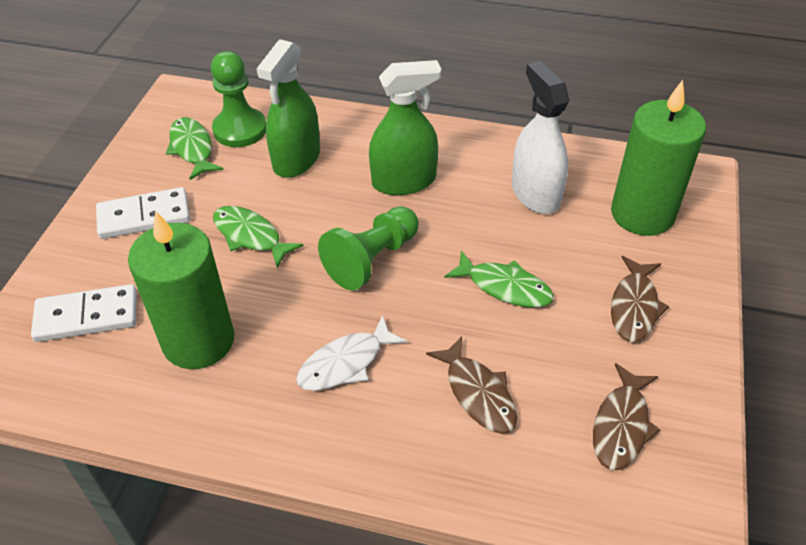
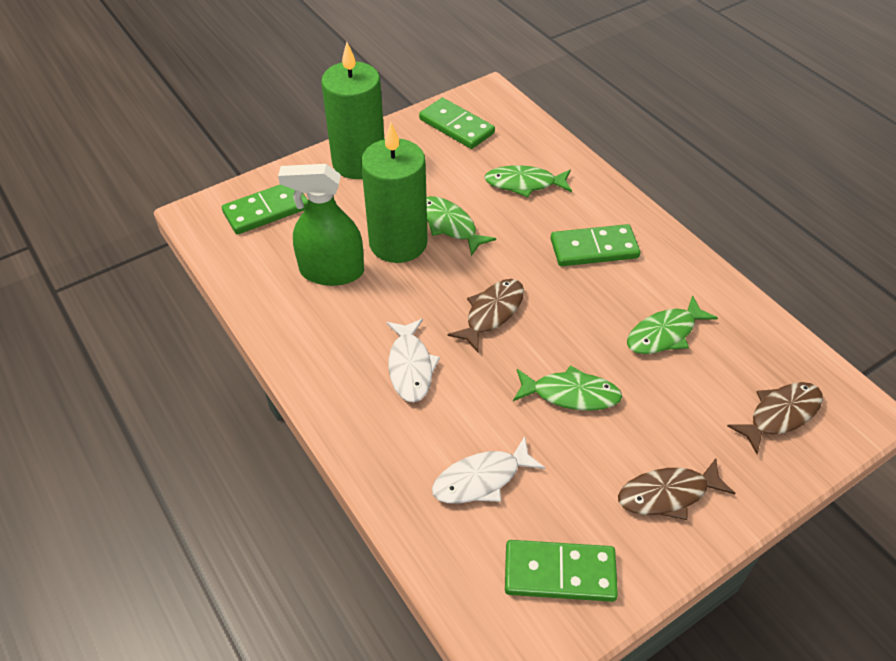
green domino: none = 0 -> [222,185,308,234] [419,98,495,149] [505,540,618,602] [550,224,640,266] = 4
green fish: [166,117,223,180] [213,206,303,268] [444,251,554,308] = 3 -> [426,196,496,256] [484,165,572,197] [513,365,622,411] [627,295,718,354] = 4
green pawn: [211,51,266,147] [318,206,419,291] = 2 -> none = 0
green spray bottle: [257,39,320,178] [369,60,441,195] = 2 -> [278,164,364,286] = 1
white domino: [31,284,137,342] [96,187,190,239] = 2 -> none = 0
white fish: [296,315,407,391] = 1 -> [386,319,440,402] [432,436,545,503] = 2
white spray bottle: [512,61,569,214] = 1 -> none = 0

